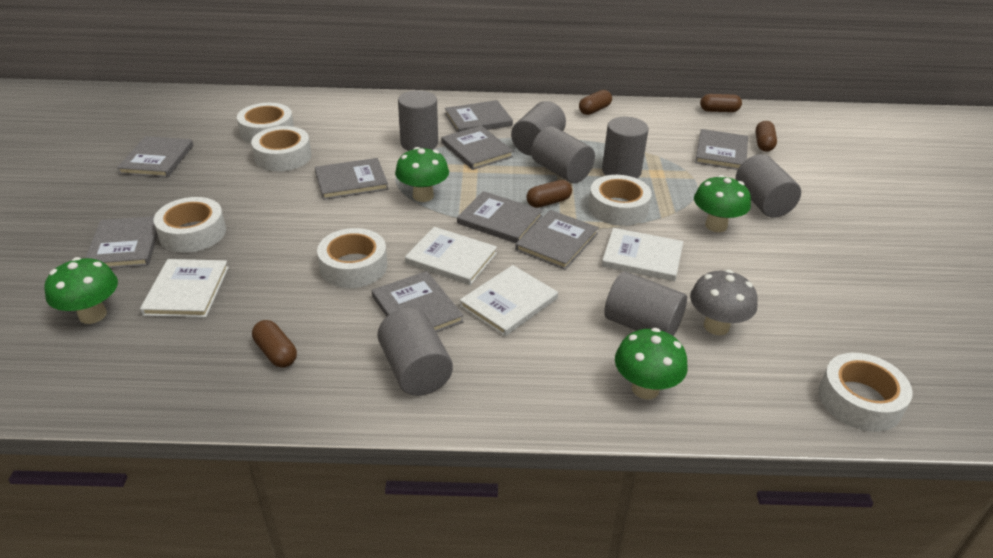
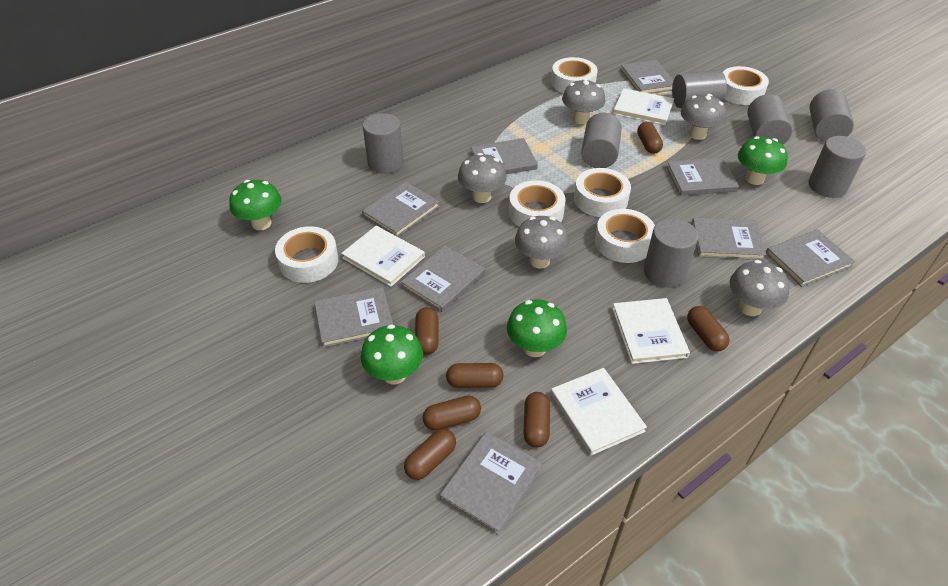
brown capsule: [252,320,297,368] [527,180,572,208] [579,90,612,115] [700,94,742,112] [756,121,777,152] = 5 -> [404,429,456,480] [415,307,439,355] [423,396,481,431] [446,363,504,388] [523,392,550,447] [637,122,663,154] [687,306,730,351] = 7
grey mushroom: [690,270,758,335] = 1 -> [458,153,507,203] [515,216,569,269] [562,79,605,124] [681,94,726,140] [729,260,790,316] = 5

